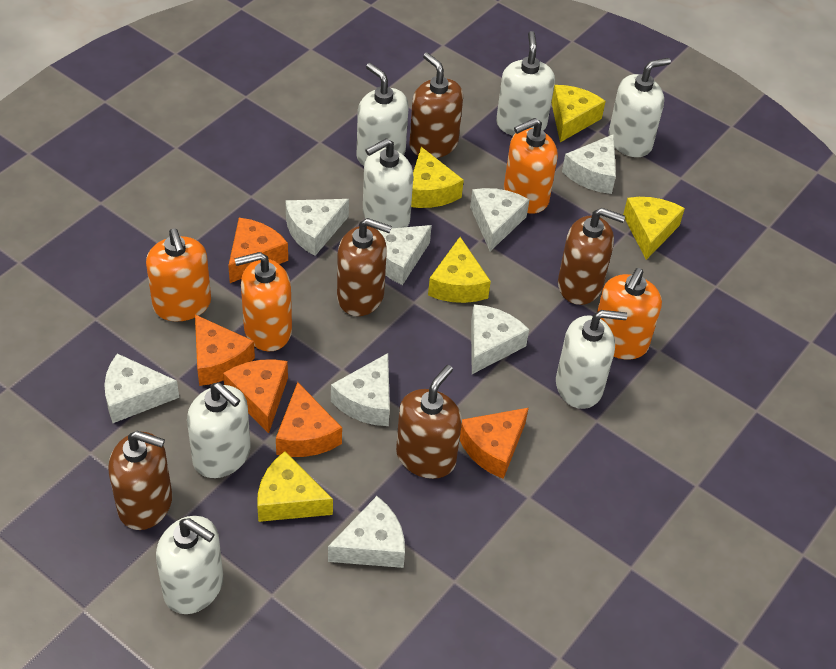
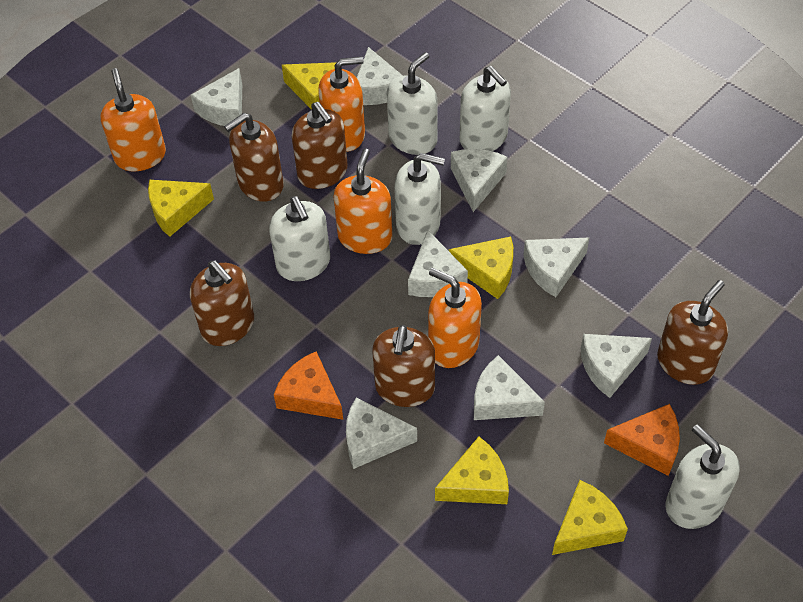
orange cheese: [195,315,255,386] [223,359,288,433] [228,218,288,283] [276,382,342,457] [460,408,529,479] = 5 -> [274,351,343,420] [604,404,680,476] = 2
white soap dispenser: [156,516,223,614] [187,383,251,478] [356,63,409,166] [363,138,413,230] [496,31,555,136] [556,310,627,409] [608,58,671,157] = 7 -> [269,196,330,281] [387,52,438,155] [394,153,445,245] [460,66,511,151] [665,424,740,529] = 5

